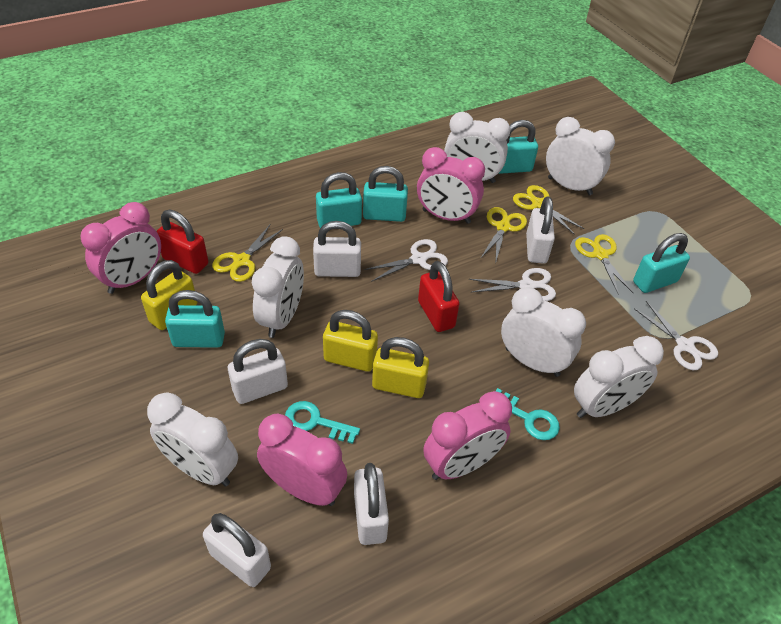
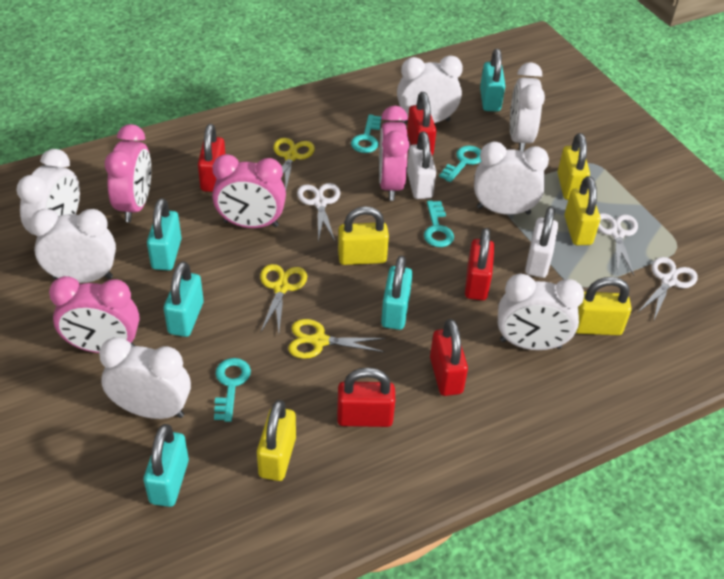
red padlock: [157,210,208,274] [418,261,459,332] = 2 -> [198,124,225,192] [337,367,395,427] [407,92,436,155] [430,319,468,396] [465,228,494,301] = 5
turquoise key: [285,401,360,444] [496,388,560,440] = 2 -> [214,358,251,422] [351,114,381,153] [424,201,454,247] [439,145,481,182] = 4
white clock: [147,392,238,486] [252,236,304,338] [444,112,510,183] [501,287,586,377] [546,117,615,195] [574,336,664,418] = 6 -> [16,149,80,235] [30,209,116,283] [99,337,191,419] [397,55,463,123] [474,142,549,215] [498,274,584,350] [510,62,545,152] = 7
white padlock: [203,513,271,587] [228,339,288,404] [313,221,361,277] [354,463,389,545] [526,197,555,264] = 5 -> [407,131,436,199] [525,207,558,278] = 2
yellow padlock: [141,260,197,330] [323,310,378,372] [372,337,429,398] = 3 -> [257,400,296,481] [338,206,389,265] [558,133,590,200] [565,176,600,245] [576,277,632,335] = 5
yellow scissors: [212,225,283,282] [480,207,527,261] [513,185,584,235] [575,234,633,295] = 4 -> [260,264,307,333] [274,138,315,190] [288,319,386,359] = 3

